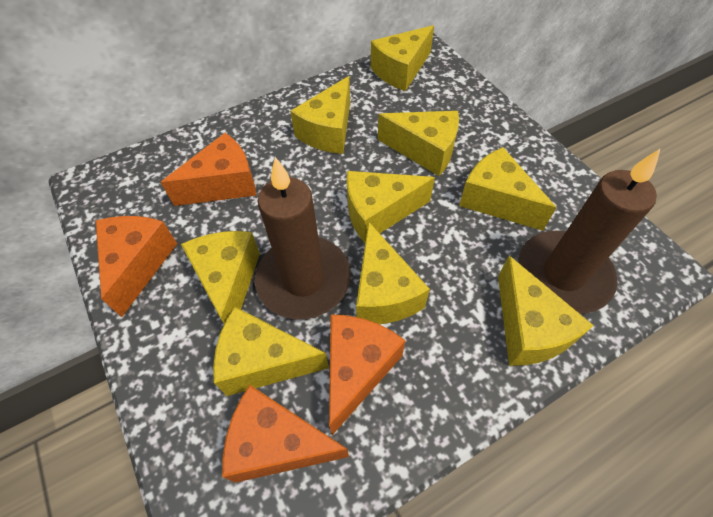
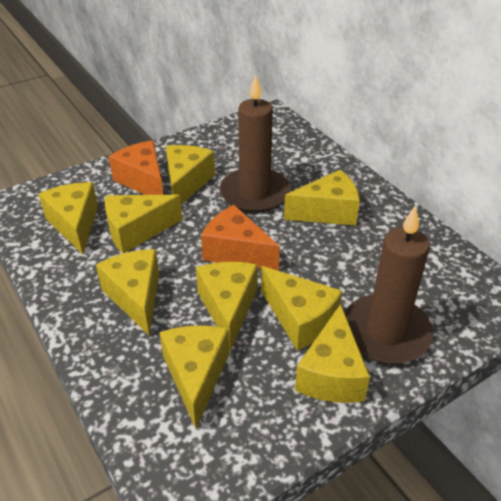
orange cheese: [95,216,177,317] [161,133,257,206] [222,385,349,483] [329,315,406,435] = 4 -> [109,140,163,195] [201,205,280,271] = 2

